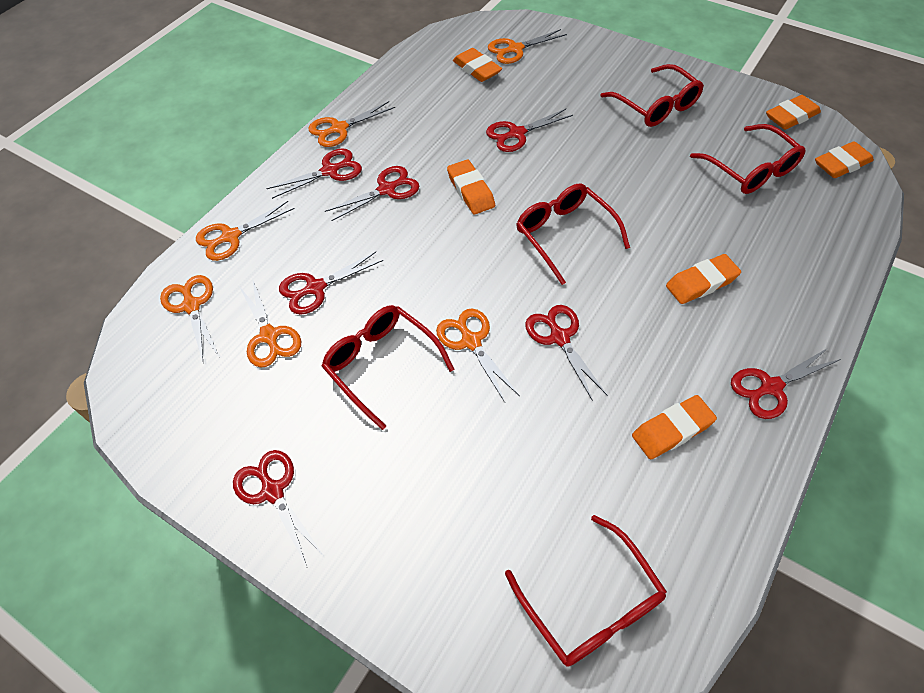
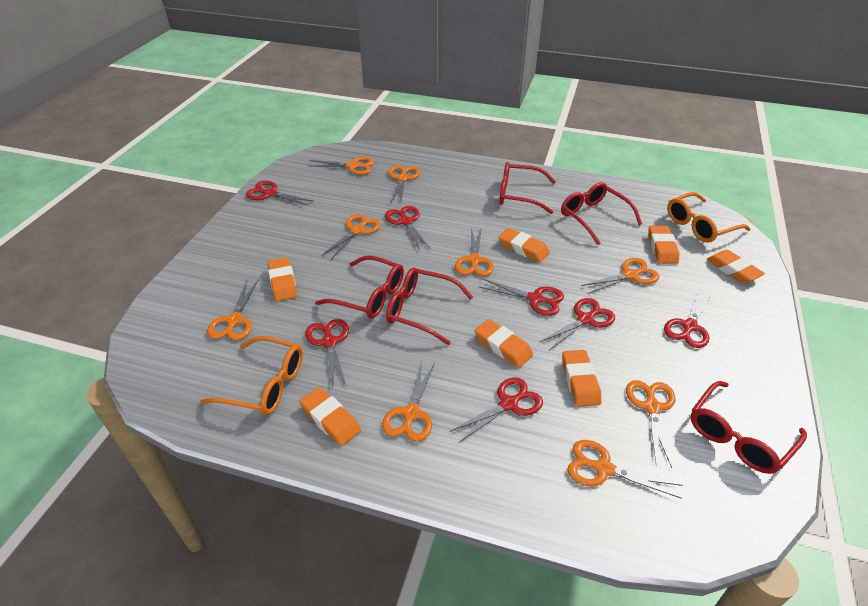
orange eraser: [447,160,495,214] [453,48,502,82] [632,395,717,459] [666,254,741,304] [766,95,821,130] [815,141,874,178] = 6 -> [268,257,297,302] [299,387,361,446] [475,319,533,368] [498,228,550,262] [562,350,601,407] [648,226,679,264] [707,250,765,283] = 7
orange glasses: none = 0 -> [200,336,303,415] [667,192,751,243] = 2
orange scissors: [160,275,219,361] [196,201,295,261] [239,278,301,368] [308,101,395,147] [436,308,520,402] [488,29,567,64] = 6 -> [207,280,258,340] [310,157,374,175] [321,214,381,260] [382,361,435,442] [388,166,420,202] [455,227,494,276] [567,440,683,499] [581,258,659,294] [626,380,675,468] = 9

